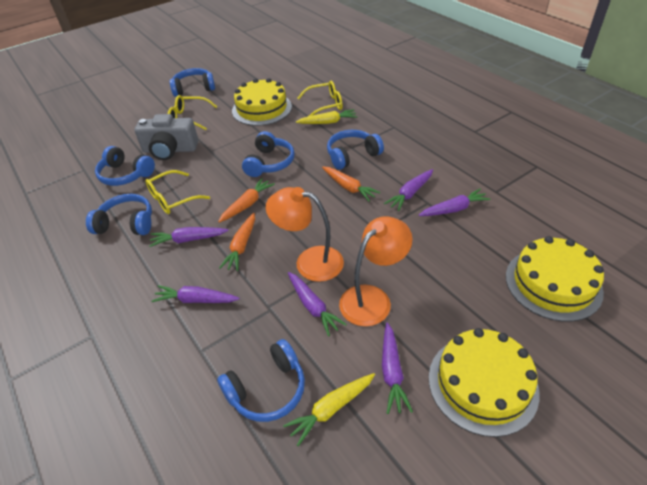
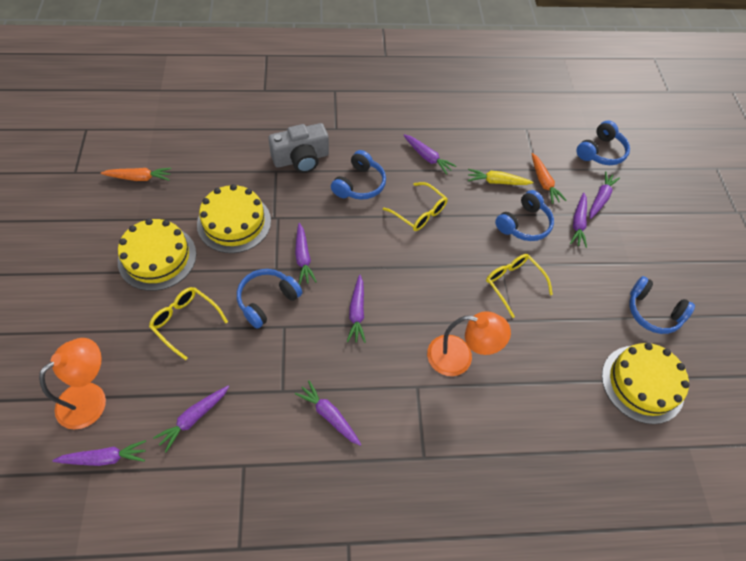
blue headphones: [86,194,152,235] [95,146,155,186] [169,68,215,97] [217,339,305,422] [242,131,295,177] [327,130,384,170] = 6 -> [237,269,302,329] [331,150,386,200] [495,190,554,241] [576,120,630,165] [629,276,695,334] = 5
orange carrot: [218,178,275,223] [219,213,255,271] [322,166,380,202] = 3 -> [101,168,171,181] [531,153,567,204] = 2
purple carrot: [149,227,229,247] [151,285,240,303] [288,272,347,336] [382,322,413,414] [384,169,433,211] [418,189,491,216] = 6 -> [52,440,146,466] [153,386,229,452] [295,223,317,285] [295,380,361,446] [347,275,366,343] [403,134,456,175] [570,193,587,248] [590,171,620,219] = 8
yellow carrot: [283,373,375,446] [296,109,357,124] = 2 -> [468,169,534,185] = 1

